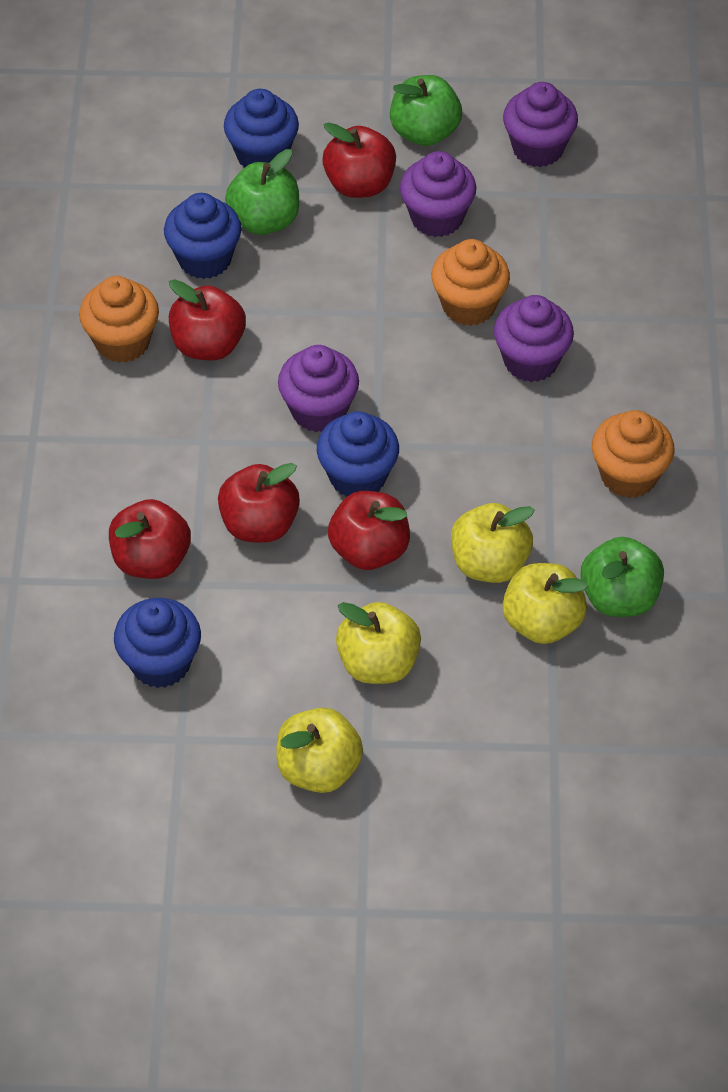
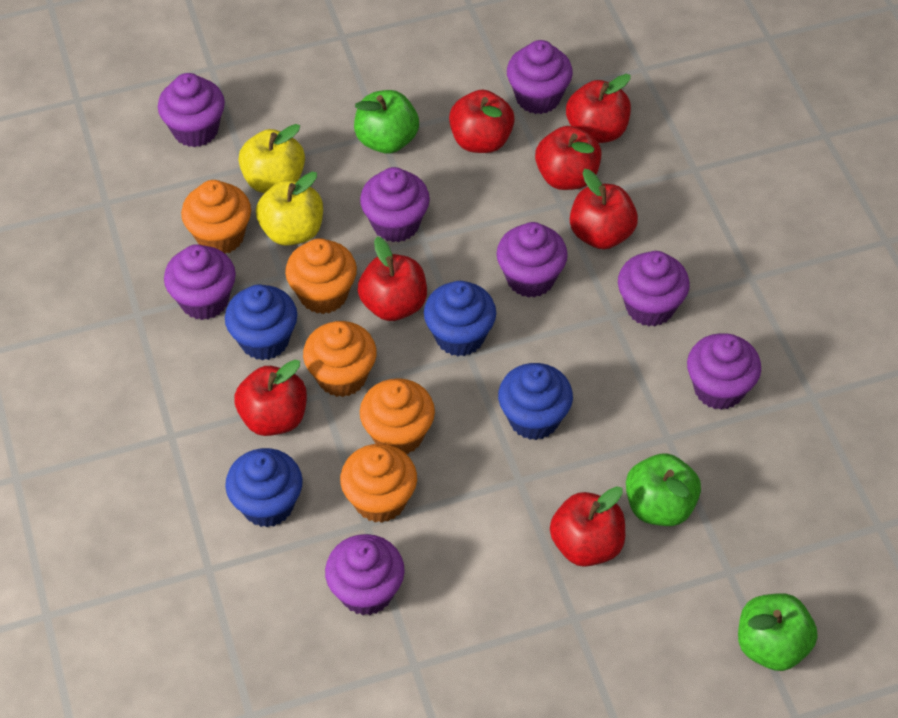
orange cupcake: [79,276,159,363] [431,239,510,326] [592,410,675,498] = 3 -> [181,180,251,254] [285,238,357,314] [303,321,377,397] [340,444,417,523] [360,378,435,454] = 5
purple cupcake: [278,345,359,432] [400,151,477,237] [494,295,574,382] [503,82,578,167] = 4 -> [158,73,225,147] [164,244,236,320] [325,534,405,615] [360,167,430,242] [496,222,568,298] [507,40,573,114] [618,251,690,326] [687,333,761,410] = 8
red apple: [109,499,191,579] [169,279,246,360] [218,463,300,543] [322,122,396,198] [328,491,410,570] = 5 -> [234,360,307,436] [358,237,427,321] [449,90,515,153] [535,126,602,190] [550,486,625,567] [566,74,631,143] [570,169,638,249] = 7
yellow apple: [276,708,363,793] [336,602,421,684] [451,503,534,583] [502,563,588,644] = 4 -> [238,124,305,193] [256,172,323,246] = 2

